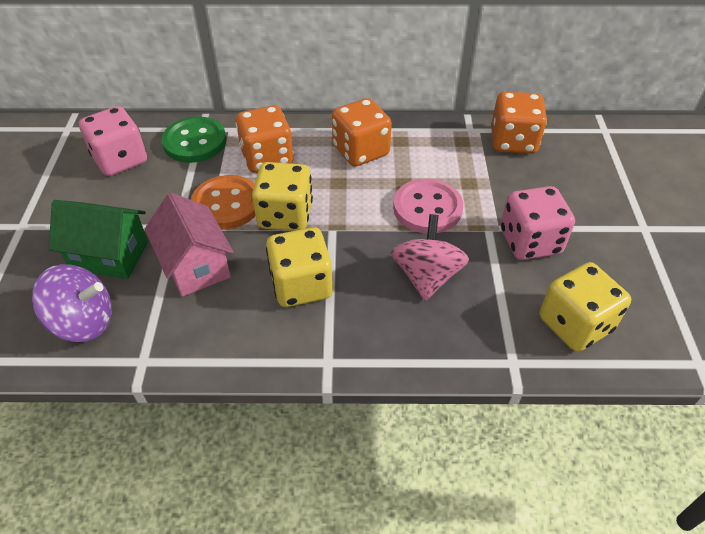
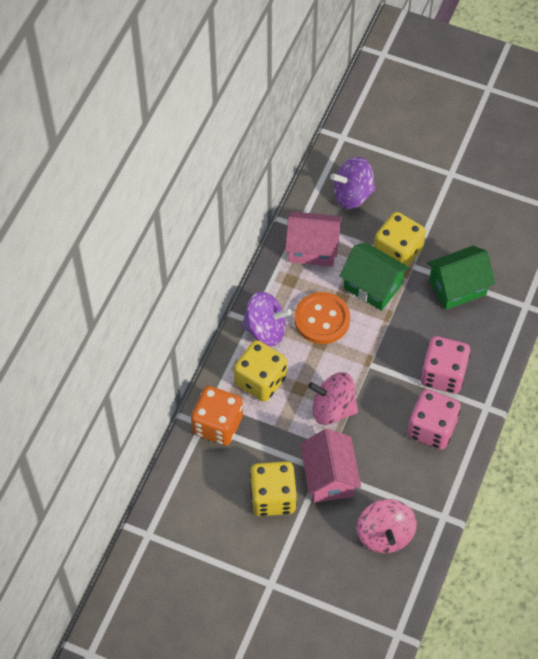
green button: [162,117,226,163] = 1 -> none = 0
green house: [49,200,148,279] = 1 -> [339,242,410,311] [427,246,495,310] = 2
orange dice: [236,105,293,173] [332,98,392,167] [491,92,547,154] = 3 -> [191,386,243,446] = 1
pink button: [393,179,463,234] = 1 -> none = 0
pink house: [145,193,234,297] = 1 -> [285,211,342,267] [300,429,361,503] = 2
pink spinning top: [391,214,469,301] = 1 -> [308,372,358,425] [357,499,417,553] = 2
purple spinning top: [32,264,112,342] = 1 -> [241,292,292,346] [330,157,376,209] = 2

